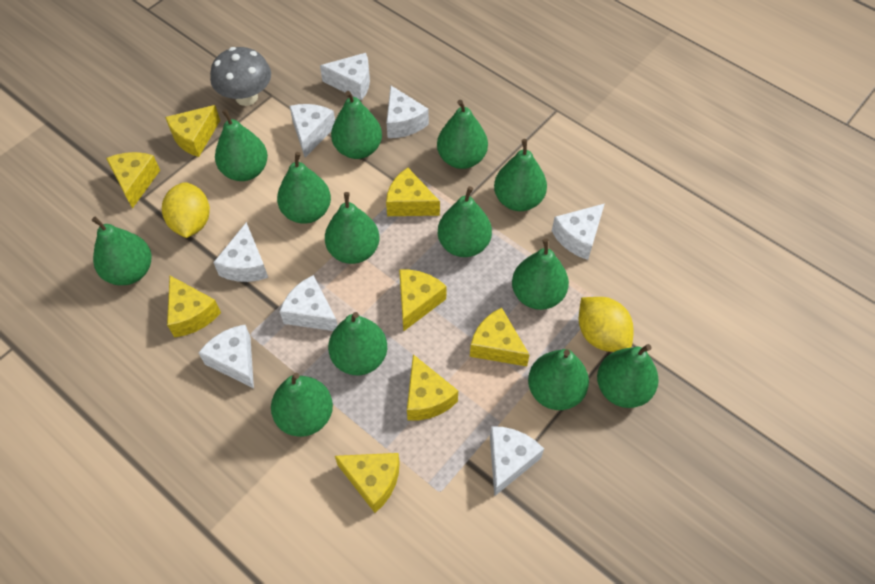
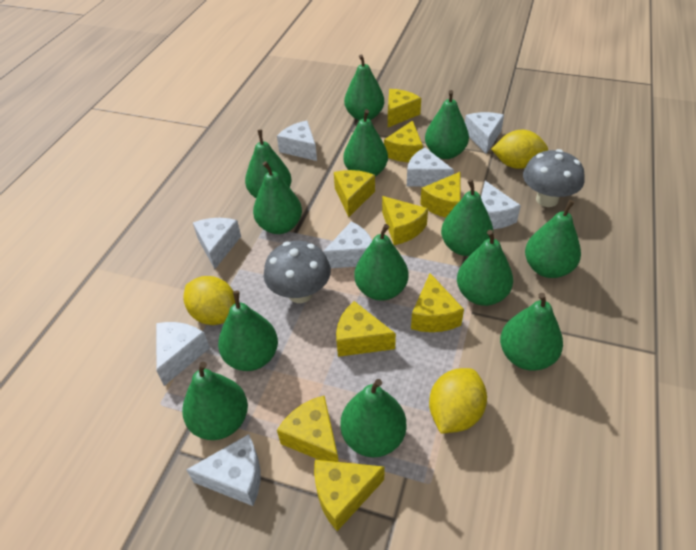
grey mushroom: [210,47,271,106] = 1 -> [264,241,331,303] [523,149,585,207] = 2
yellow cheese: [106,152,160,209] [165,105,220,157] [167,276,221,338] [335,453,400,513] [386,168,440,216] [399,269,447,332] [407,354,458,421] [470,308,529,366] = 8 -> [277,396,339,462] [314,460,384,531] [334,170,375,217] [336,301,396,357] [382,196,428,245] [384,120,423,162] [388,89,421,127] [411,273,464,332] [420,172,461,218] = 9
yellow lemon: [162,182,210,238] [579,297,634,352] = 2 -> [184,276,235,325] [429,368,487,434] [491,130,548,169] = 3

